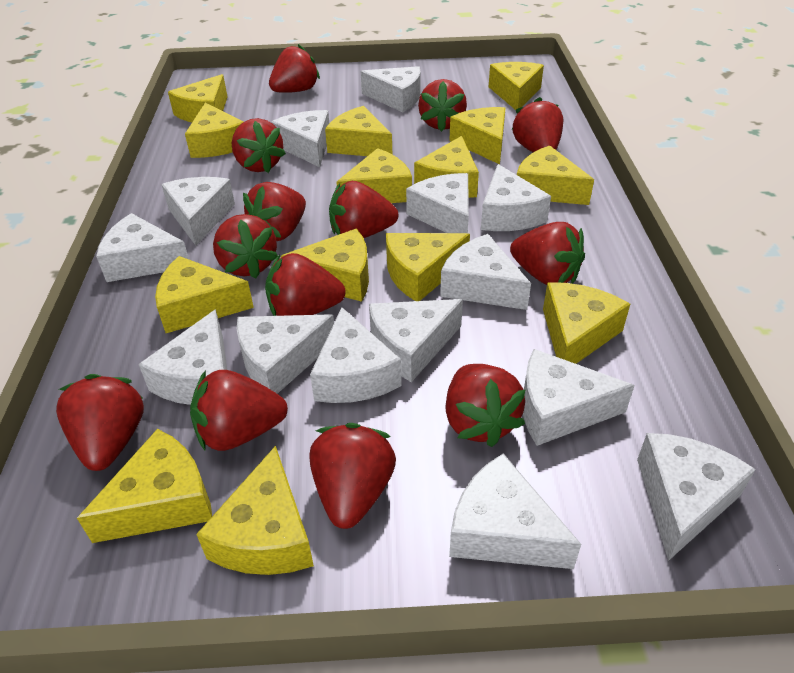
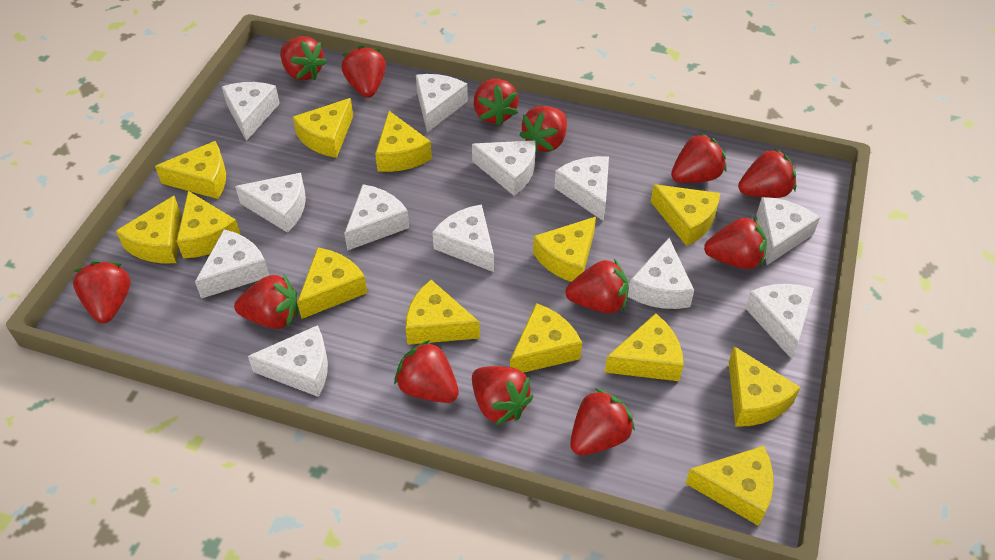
white cheese: [96,213,189,282] [139,309,227,405] [161,177,235,245] [237,314,334,394] [271,110,329,167] [310,307,402,403] [360,66,420,112] [369,299,463,382] [406,173,469,233] [440,234,531,310] [449,453,581,569] [481,164,551,231] [523,349,635,446] [637,433,756,561] = 14 -> [195,229,269,299] [222,82,280,141] [235,173,306,233] [248,325,328,397] [344,184,409,251] [416,74,468,132] [432,204,494,272] [472,141,535,196] [554,156,609,221] [628,238,694,309] [745,284,814,359] [756,197,820,265] = 12
yellow cheese: [77,429,212,543] [155,256,254,333] [168,74,228,122] [185,103,243,158] [196,446,314,575] [281,229,369,302] [325,106,392,156] [336,148,412,203] [386,233,470,301] [414,136,479,198] [449,107,506,164] [489,62,544,110] [517,146,594,205] [543,282,630,364] = 14 -> [116,196,181,264] [155,141,226,199] [177,191,240,259] [293,98,353,158] [297,247,367,319] [375,111,432,172] [405,280,480,345] [510,303,582,373] [533,217,596,282] [605,313,683,381] [651,184,720,246] [685,446,773,526] [729,346,800,427] = 13

